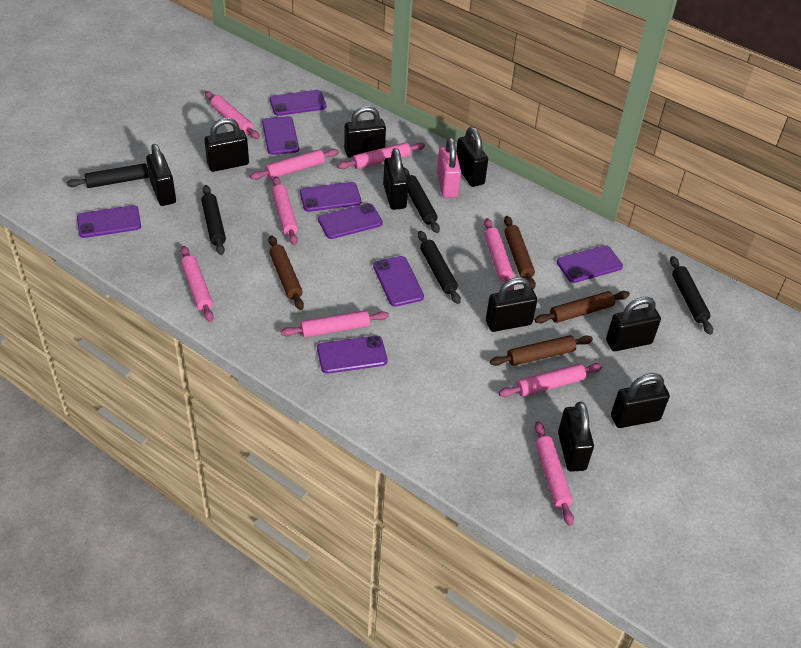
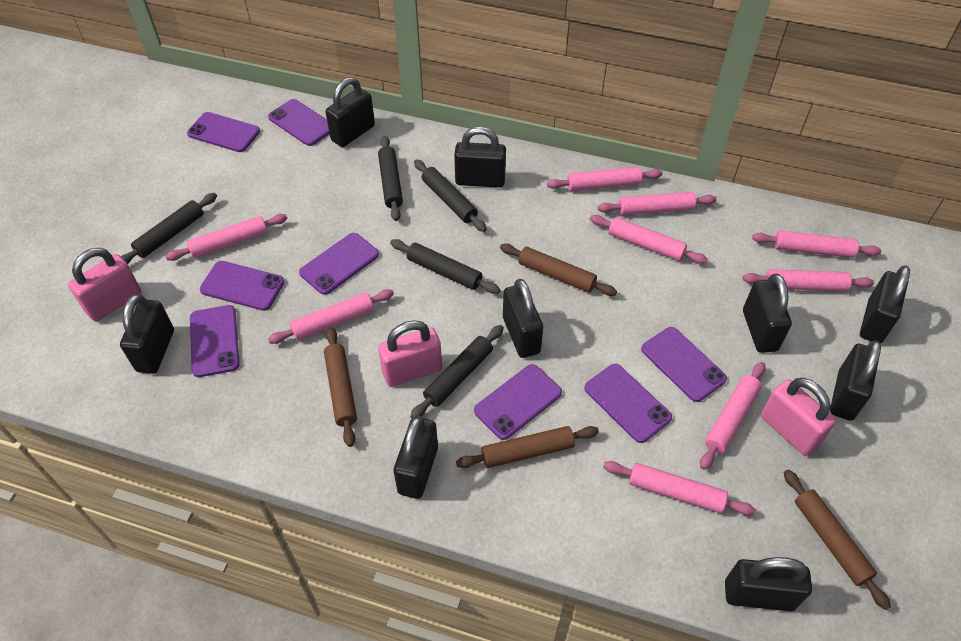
pink padlock: [437,137,461,198] = 1 -> [68,248,141,322] [378,320,442,387] [761,378,836,456] = 3

